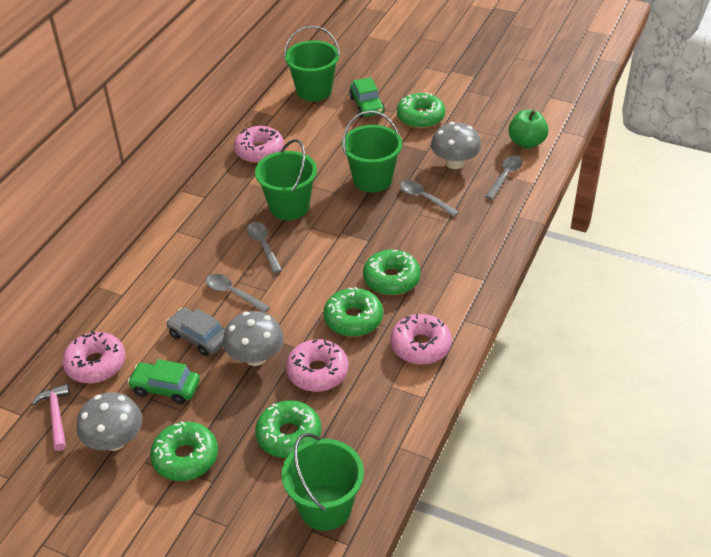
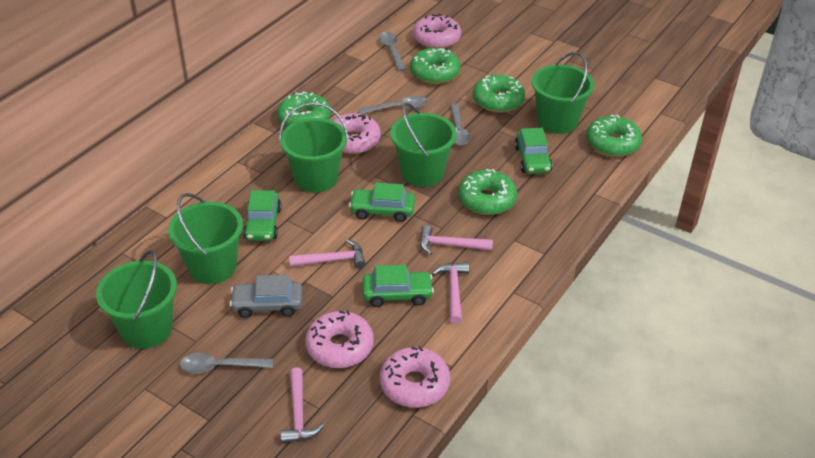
green apple: [508,110,549,149] = 1 -> none = 0
green bucket: [255,139,317,220] [282,433,364,531] [284,26,340,101] [342,111,402,192] = 4 -> [96,250,177,349] [168,193,243,284] [279,102,348,193] [390,103,457,187] [532,52,594,134] = 5
green car: [128,359,200,404] [349,77,385,117] = 2 -> [243,190,282,241] [349,183,415,222] [362,265,434,307] [514,128,553,174] = 4
grey mushroom: [77,392,142,451] [223,311,284,366] [431,122,481,169] = 3 -> none = 0
pink hammer: [31,384,70,451] = 1 -> [280,367,324,443] [289,240,366,268] [420,225,493,255] [432,262,469,324] = 4

